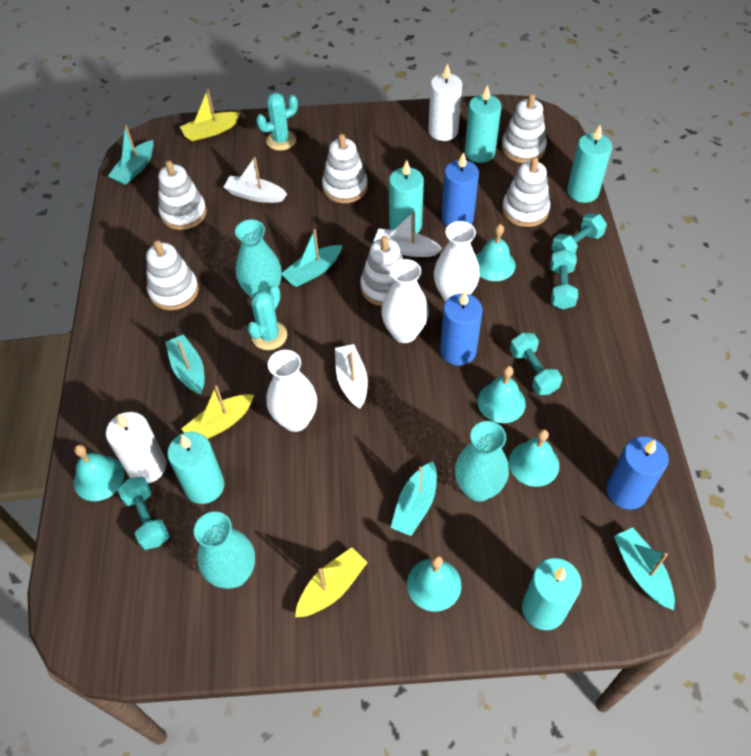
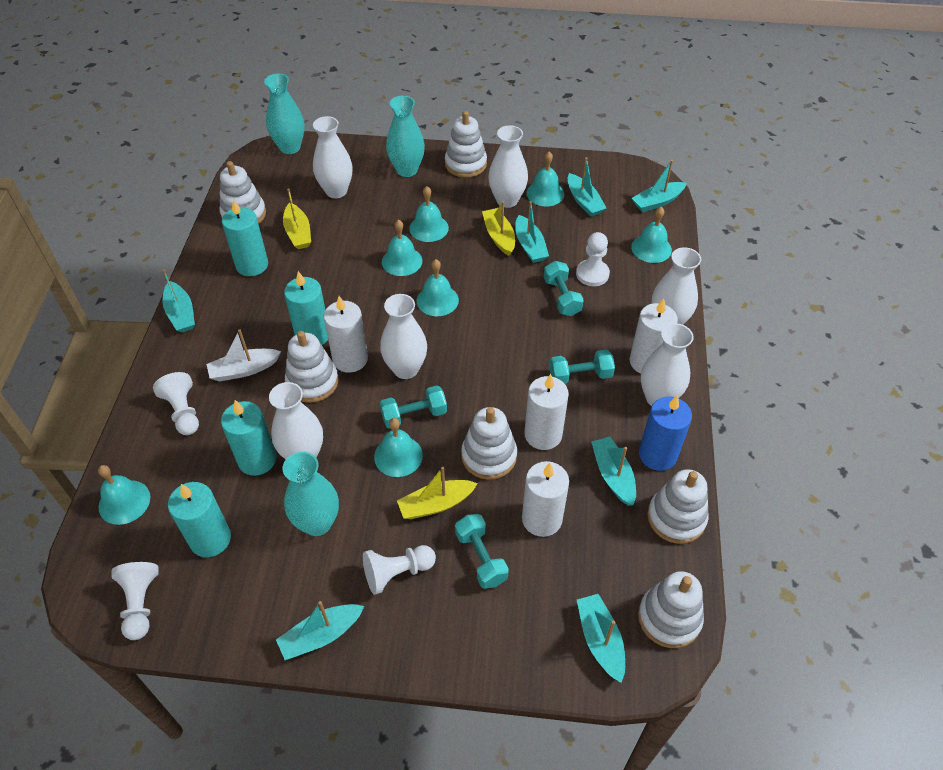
blue candle: [440,291,483,365] [441,152,479,226] [607,436,669,510] = 3 -> [639,395,692,471] = 1
turquoise bell: [74,444,124,501] [407,555,461,612] [476,224,516,281] [478,366,526,423] [509,429,559,487] = 5 -> [98,465,150,525] [374,418,423,477] [382,220,422,276] [409,186,449,242] [417,259,459,316] [526,152,564,206] [631,207,672,263] = 7
turquoise boat: [108,125,153,185] [165,334,205,395] [282,229,343,287] [390,461,437,536] [614,528,675,610] = 5 -> [162,269,195,333] [276,601,364,660] [515,201,549,263] [568,157,606,216] [577,594,625,683] [591,437,636,506] [632,160,687,212] = 7
turquoise cactus: [247,284,287,350] [256,92,298,151] = 2 -> none = 0
turquoise candle: [167,432,225,504] [389,160,424,233] [465,85,502,163] [522,558,582,630] [567,125,612,203] = 5 -> [168,482,231,557] [221,400,276,476] [222,199,268,276] [284,271,328,345] = 4
white boat: [223,157,287,203] [335,344,368,409] [373,211,442,257] = 3 -> [206,329,281,382] = 1
white candle: [106,412,167,483] [428,63,462,141] = 2 -> [324,296,368,373] [522,461,569,537] [524,374,569,450] [629,298,678,374] = 4
white pawn: none = 0 -> [112,562,159,640] [153,372,199,435] [363,545,436,595] [576,232,610,286] = 4
white vase: [267,350,317,432] [381,259,429,343] [434,221,480,302] = 3 -> [269,382,323,459] [313,116,353,198] [380,294,427,379] [488,125,528,208] [641,323,694,406] [652,247,701,325] = 6

